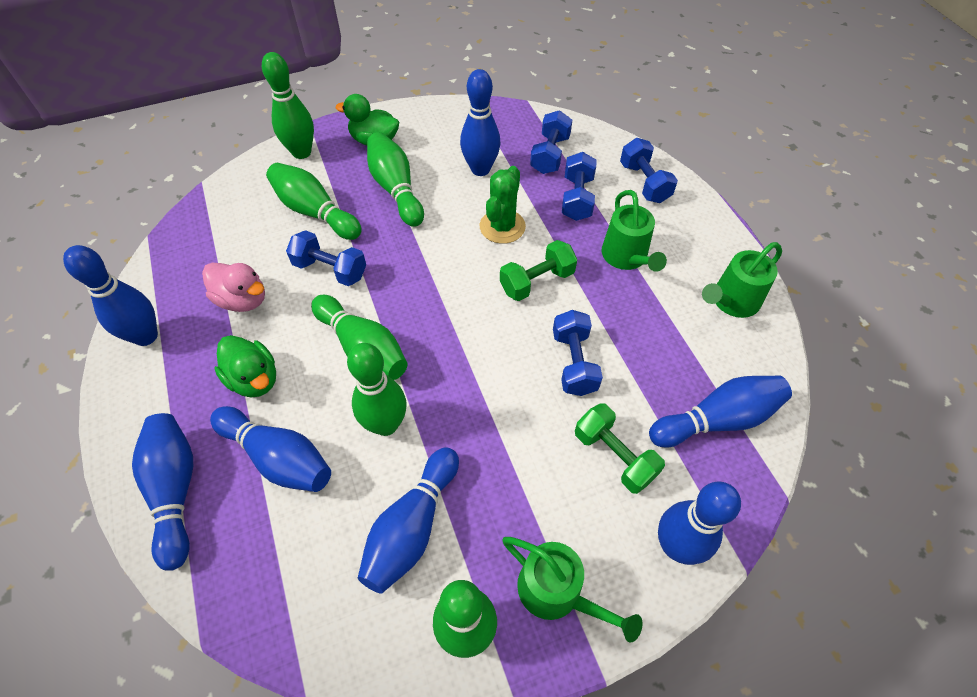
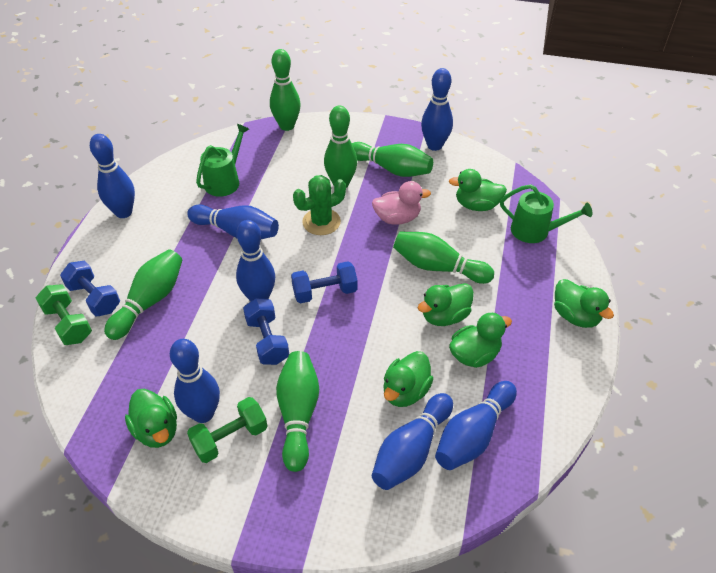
blue dumbbell: [286,230,366,286] [530,110,572,174] [553,310,603,396] [562,152,597,221] [620,138,678,203] = 5 -> [60,261,120,317] [243,298,289,365] [291,261,358,303] = 3
green duck: [214,335,276,398] [336,94,399,145] = 2 -> [125,389,177,448] [383,351,434,407] [418,283,474,326] [449,169,507,211] [449,313,512,368] [554,279,614,328] = 6
green watering can: [503,537,643,643] [602,190,667,272] [702,242,782,318] = 3 -> [196,124,249,197] [500,184,592,243] = 2

